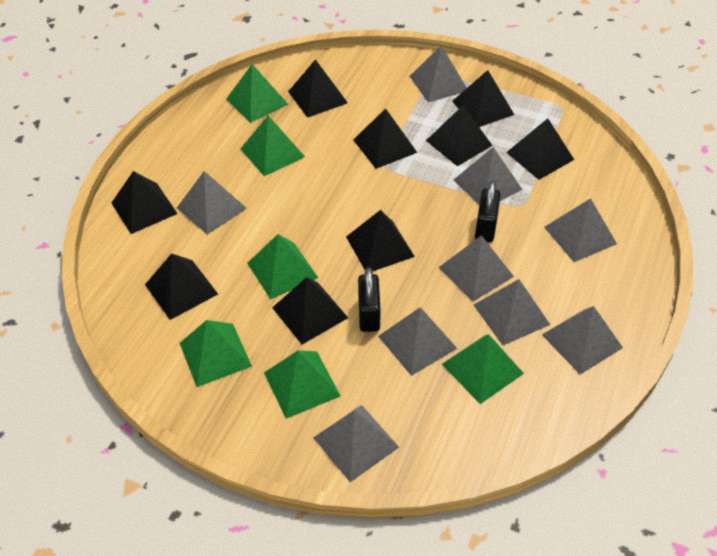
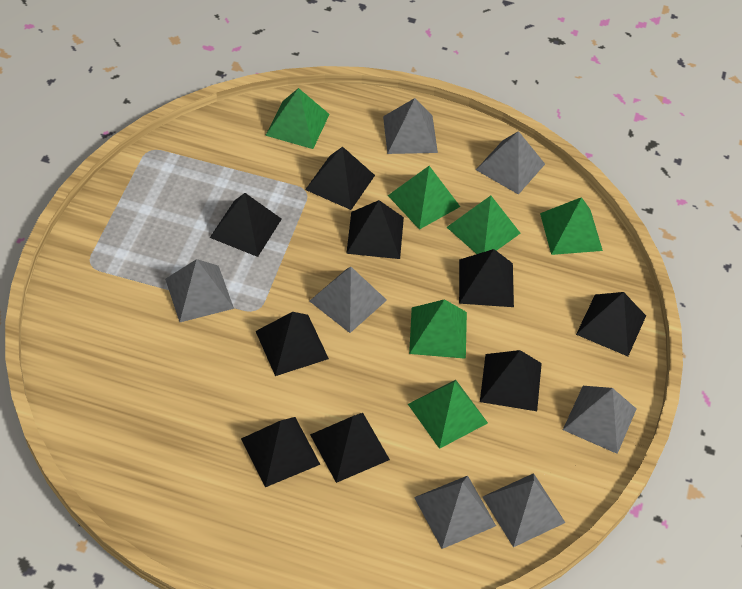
black padlock: [358,267,381,332] [475,180,501,242] = 2 -> none = 0
grey pyramid: [177,171,247,235] [313,405,399,482] [378,308,458,376] [410,45,467,103] [439,235,514,302] [454,147,523,205] [474,279,550,345] [542,306,623,375] [544,198,617,262] = 9 -> [165,259,234,322] [309,267,387,333] [383,98,438,154] [414,476,496,549] [476,131,545,195] [483,473,565,547] [563,386,636,454] = 7

